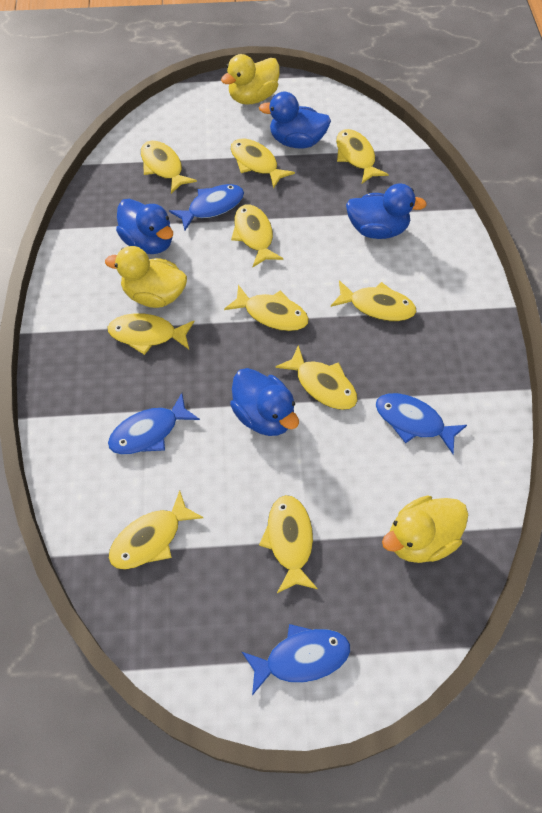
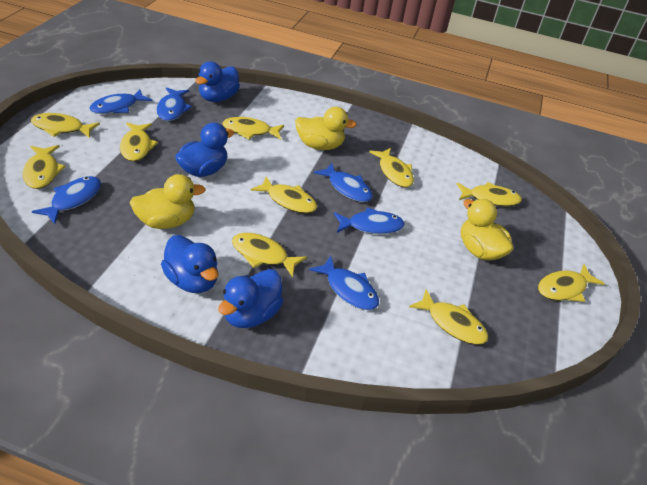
blue fish: [108,393,200,454] [169,184,244,230] [242,624,350,695] [376,393,467,454] = 4 -> [32,176,101,224] [89,89,153,114] [156,87,192,121] [309,256,379,310] [314,163,373,202] [334,207,405,234] = 6

